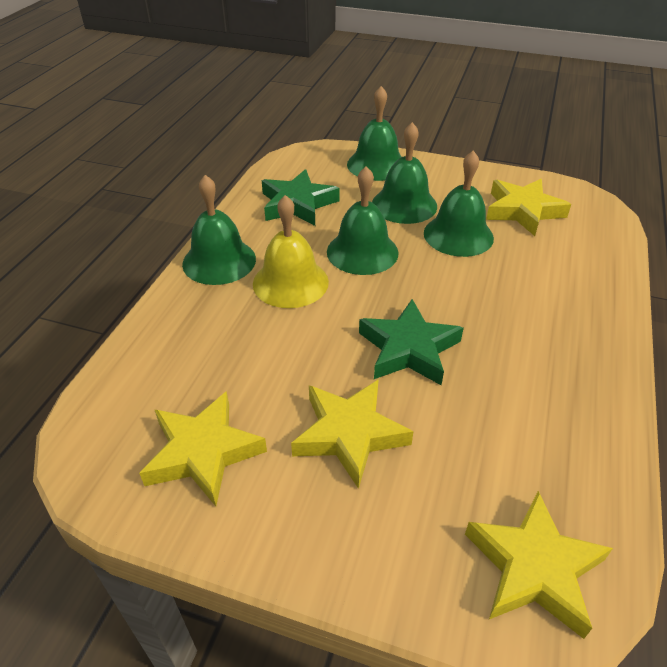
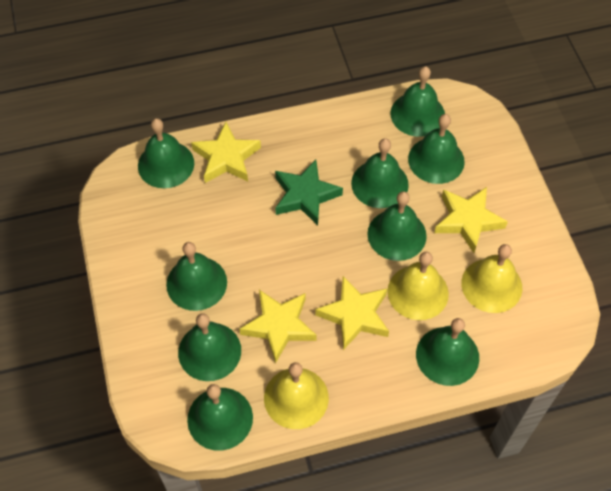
green bell: [182,175,256,285] [327,166,399,275] [347,86,401,181] [372,122,437,224] [424,150,494,257] = 5 -> [138,118,194,188] [166,242,227,311] [178,313,241,381] [187,384,253,451] [351,138,409,208] [367,191,427,261] [390,66,445,137] [408,114,465,184] [416,318,479,386] = 9
green star: [262,169,340,226] [359,299,464,385] = 2 -> [275,160,343,225] = 1
yellow bell: [253,195,329,308] = 1 -> [264,362,329,429] [387,251,449,320] [461,244,522,313] = 3

